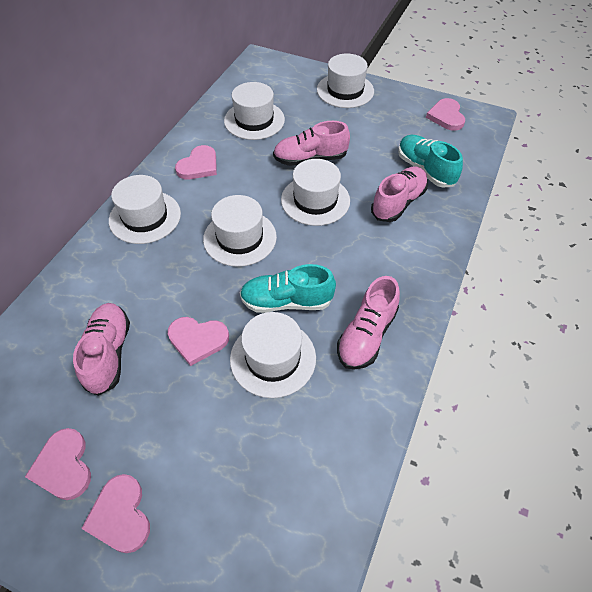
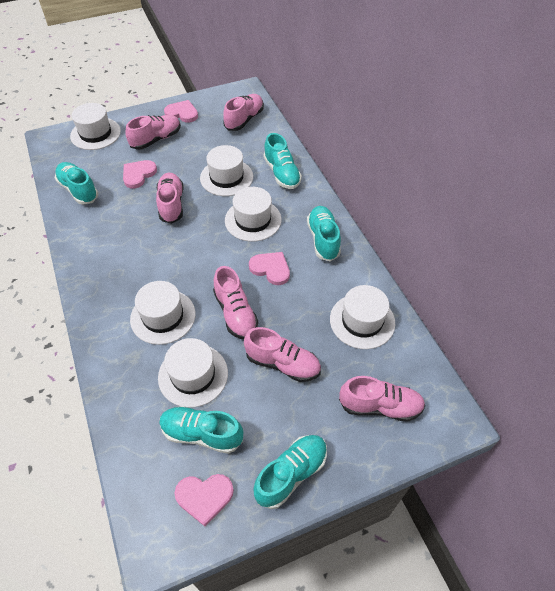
pink heart: [25,428,91,500] [81,474,150,553] [168,317,229,366] [175,145,217,179] [426,98,465,131] = 5 -> [123,160,157,188] [164,100,198,123] [174,474,234,527] [249,252,290,285] = 4
pink shoe: [73,303,130,396] [273,121,350,166] [337,276,400,370] [371,167,428,222] = 4 -> [126,115,181,150] [156,173,184,224] [213,266,258,339] [223,94,264,131] [244,327,321,382] [339,376,425,422] = 6
turquoise shoe: [240,264,336,313] [398,135,463,188] = 2 -> [55,162,99,205] [159,406,243,454] [253,435,327,509] [264,133,302,189] [307,206,341,261] = 5

